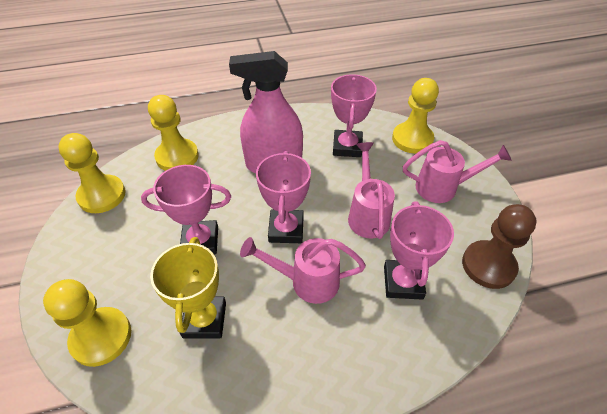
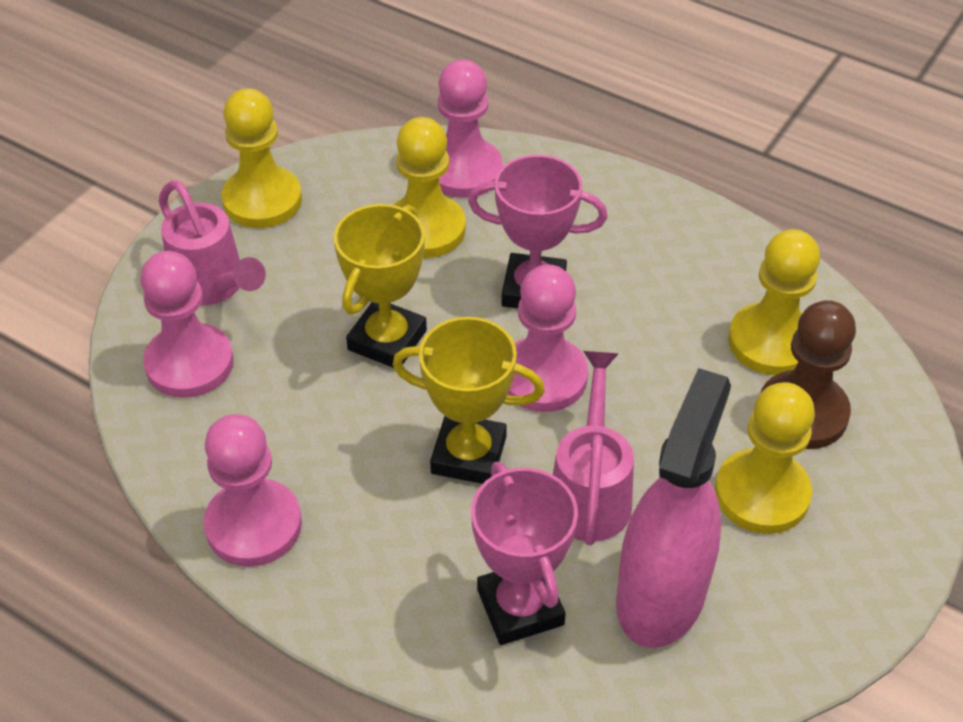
pink pawn: none = 0 -> [140,251,234,398] [204,414,302,567] [438,59,503,198] [507,264,588,412] = 4
pink trophy: [141,165,231,254] [256,151,311,243] [331,74,377,157] [384,201,454,300] = 4 -> [468,155,607,308] [471,462,578,645] = 2
pink watering can: [240,237,366,304] [348,142,395,239] [403,140,512,203] = 3 -> [159,180,266,306] [553,351,634,545] = 2
yellow trophy: [150,237,226,338] = 1 -> [334,204,427,368] [393,317,545,484] = 2

